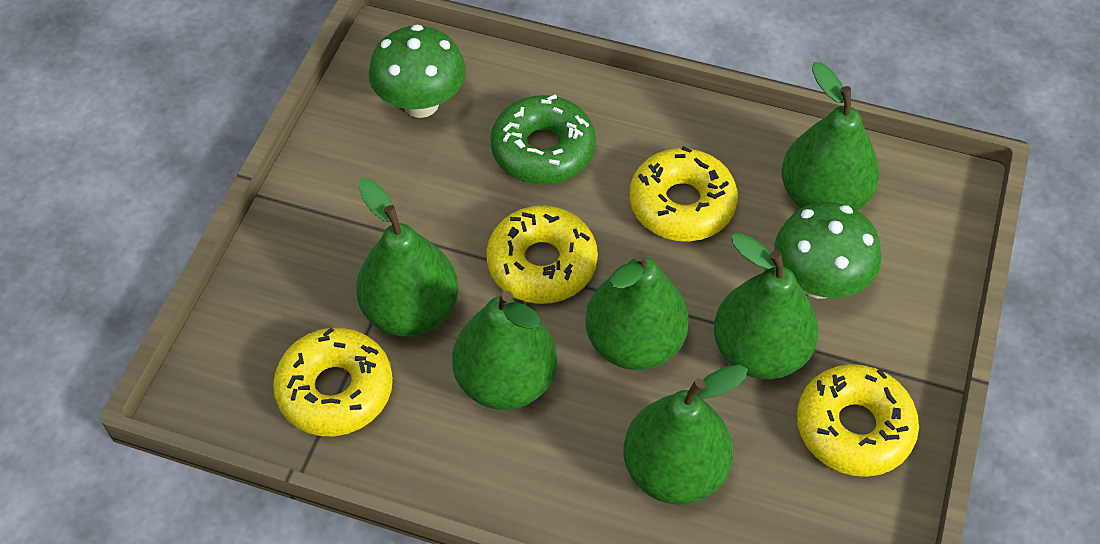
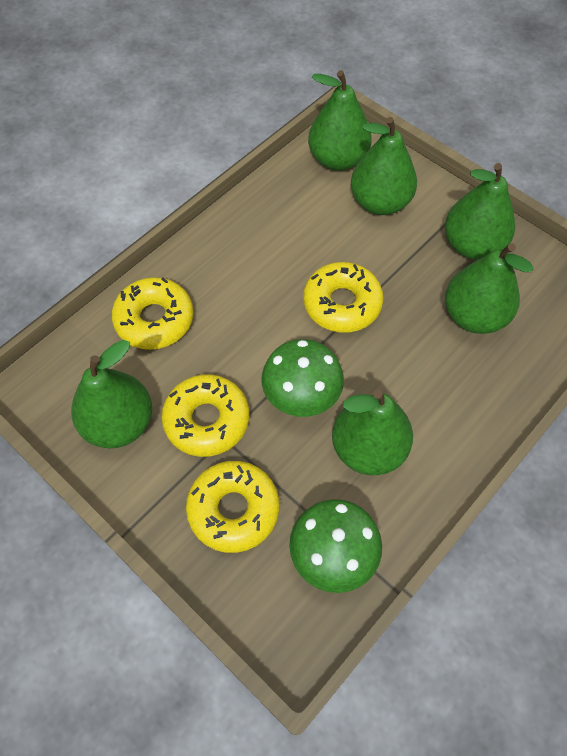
green donut: [491,94,596,184] = 1 -> none = 0

